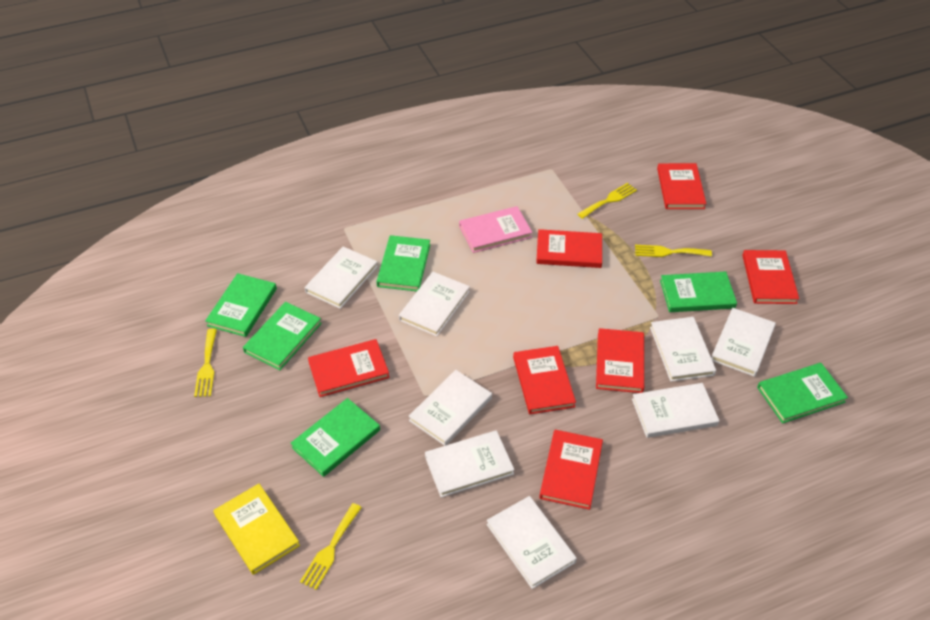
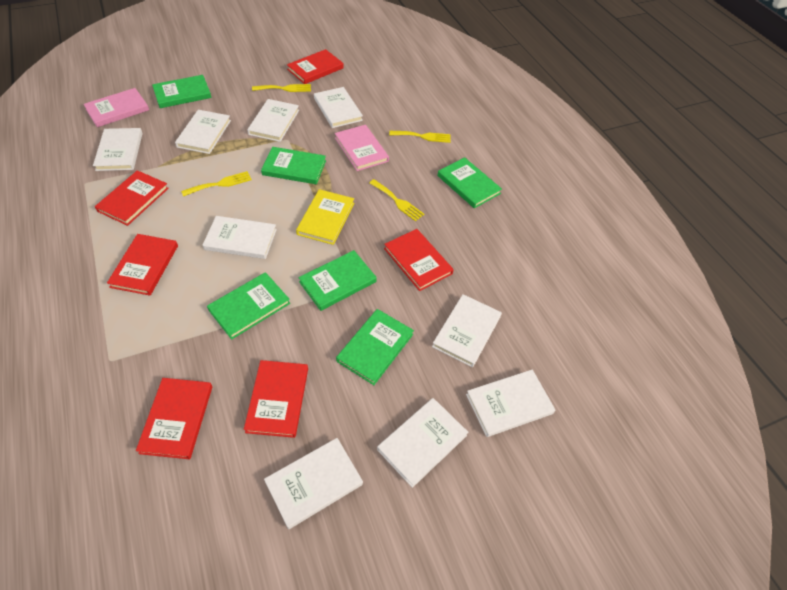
pink book: [459,206,533,253] = 1 -> [83,88,149,127] [335,125,389,171] = 2
red book: [308,339,390,397] [513,346,576,414] [536,229,602,268] [540,430,603,510] [596,328,644,393] [657,163,706,209] [742,250,799,304] = 7 -> [95,170,169,226] [107,234,178,295] [136,378,212,459] [244,360,308,438] [287,49,344,84] [384,229,454,291] = 6
white book: [305,246,378,309] [399,272,470,337] [409,370,492,446] [425,430,514,498] [486,496,577,589] [632,383,719,438] [650,317,716,382] [711,308,776,377] = 8 -> [93,128,143,171] [175,110,231,154] [203,216,277,259] [247,99,299,142] [264,438,363,529] [314,87,363,128] [377,398,468,488] [432,294,502,367] [466,369,555,437] = 9

